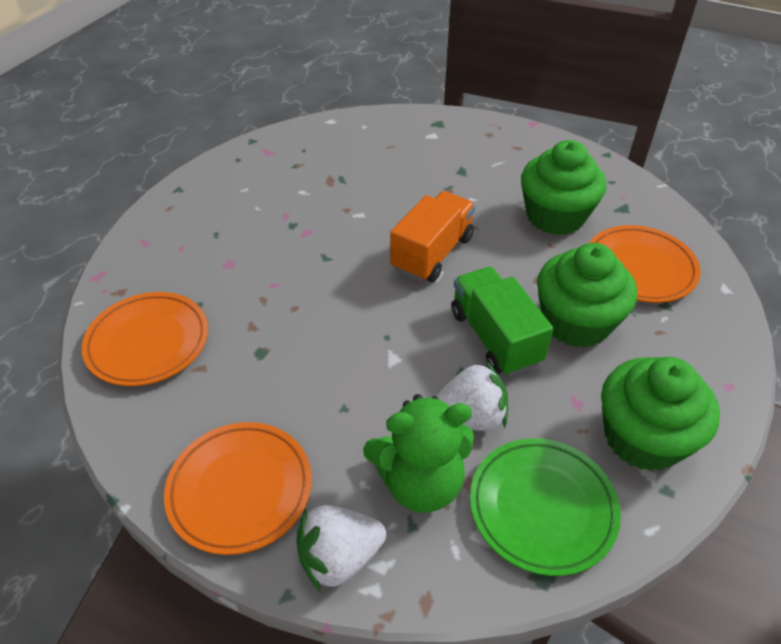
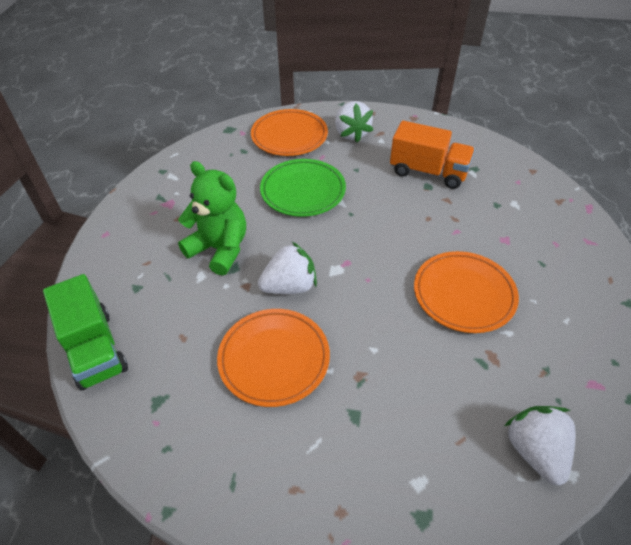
green cupcake: [521,140,606,235] [537,243,637,348] [601,357,720,471] = 3 -> none = 0
white strawberry: [296,505,386,592] [436,361,508,431] = 2 -> [258,242,317,294] [335,101,373,143] [504,406,576,485] = 3

